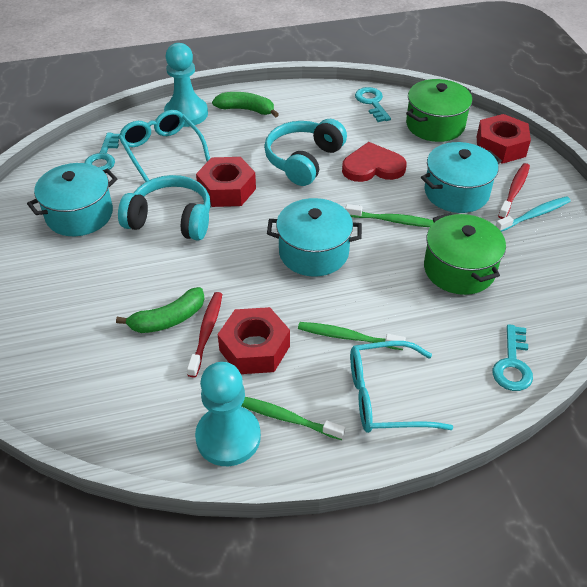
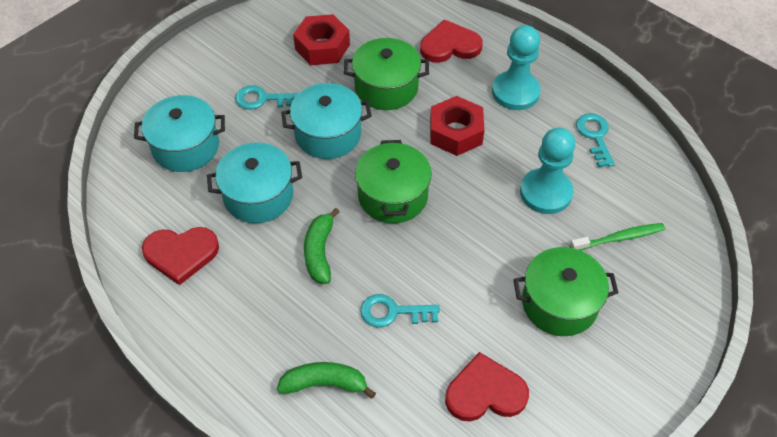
green pot: [406,79,472,142] [424,213,506,295] = 2 -> [344,38,429,110] [355,140,431,224] [513,247,618,336] = 3
green toothbrush: [241,397,345,440] [298,322,406,350] [345,204,434,227] = 3 -> [570,223,665,251] = 1
red heart: [342,142,406,182] = 1 -> [142,227,219,285] [420,19,483,63] [445,352,529,421] = 3
red nut: [196,157,256,207] [218,307,290,374] [477,114,531,164] = 3 -> [293,14,350,65] [430,96,484,156] = 2
red toothbrush: [187,292,222,378] [498,163,530,219] = 2 -> none = 0
turquoise glasses: [118,110,210,182] [350,341,454,433] = 2 -> none = 0
turquoise headphones: [118,175,211,241] [264,119,347,186] = 2 -> none = 0
turquoise toothbrush: [496,196,571,232] = 1 -> none = 0

